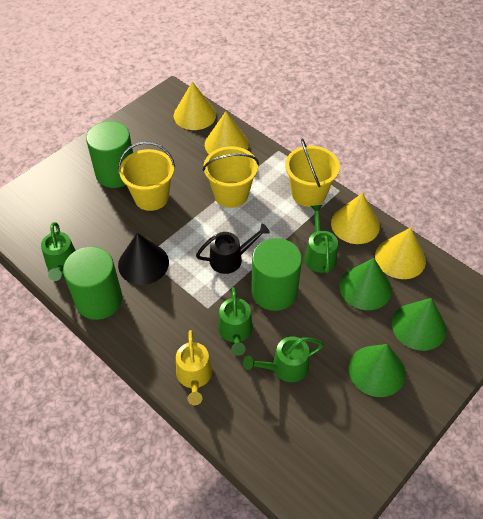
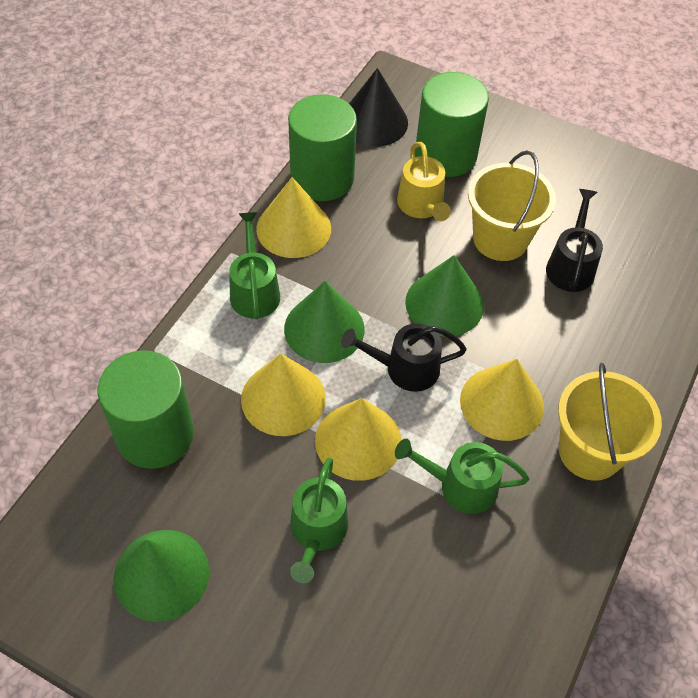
black watering can: [196,223,270,274] = 1 -> [341,323,467,392] [546,189,603,292] = 2
green watering can: [41,222,76,281] [218,287,253,356] [243,337,324,382] [304,205,338,273] = 4 -> [229,212,280,320] [290,458,349,583] [395,439,529,514] = 3
yellow bucket: [118,142,175,211] [203,146,259,208] [285,139,340,207] = 3 -> [468,150,556,261] [558,363,662,481] = 2

